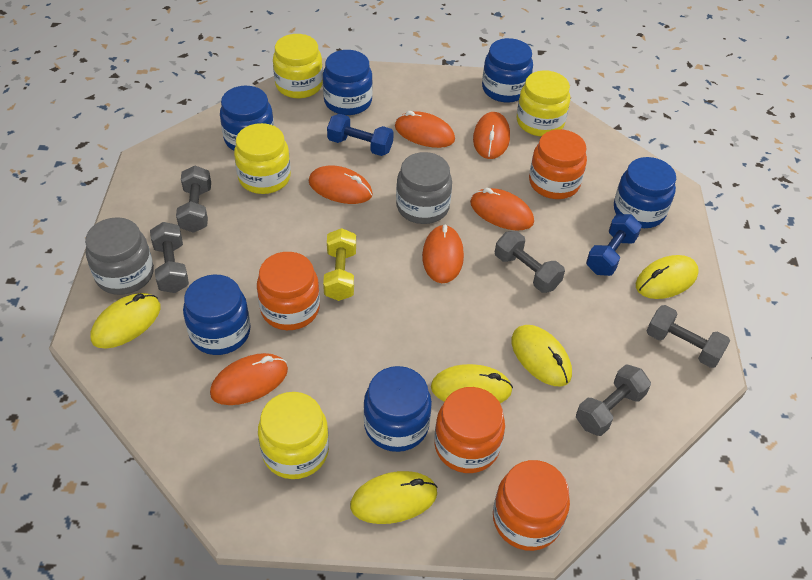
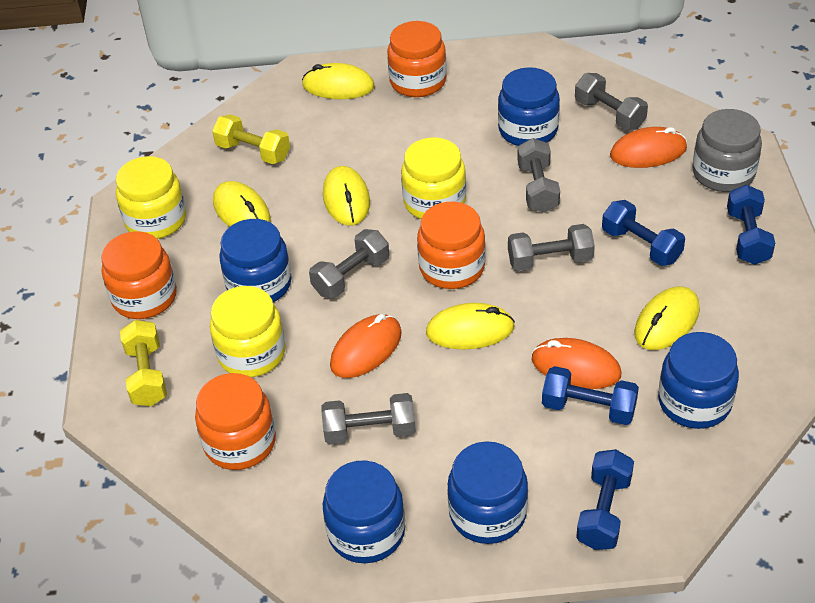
blue dumbbell: [327,114,394,156] [586,214,642,276] = 2 -> [542,366,639,425] [576,449,634,550] [602,200,685,266] [727,185,775,265] = 4
blue jar: [183,274,251,355] [220,86,274,151] [323,50,373,115] [363,366,432,452] [482,38,533,103] [614,157,676,228] = 6 -> [219,219,292,302] [323,460,405,563] [447,441,528,544] [498,67,560,146] [658,332,739,429] = 5
grey jar: [85,217,154,295] [396,152,452,224] = 2 -> [692,109,762,192] = 1
orange mouse: [210,353,288,405] [309,165,373,204] [395,111,455,148] [422,225,464,283] [470,188,534,230] [473,112,510,159] = 6 -> [330,314,402,378] [532,338,621,389] [610,127,687,168] = 3
yellow dumbbell: [323,228,356,301] = 1 -> [120,320,167,406] [212,114,290,164] = 2
yellow jar: [234,123,291,194] [258,392,329,479] [273,34,323,98] [517,70,570,137] = 4 -> [116,156,186,239] [210,286,286,377] [401,138,466,219] = 3

